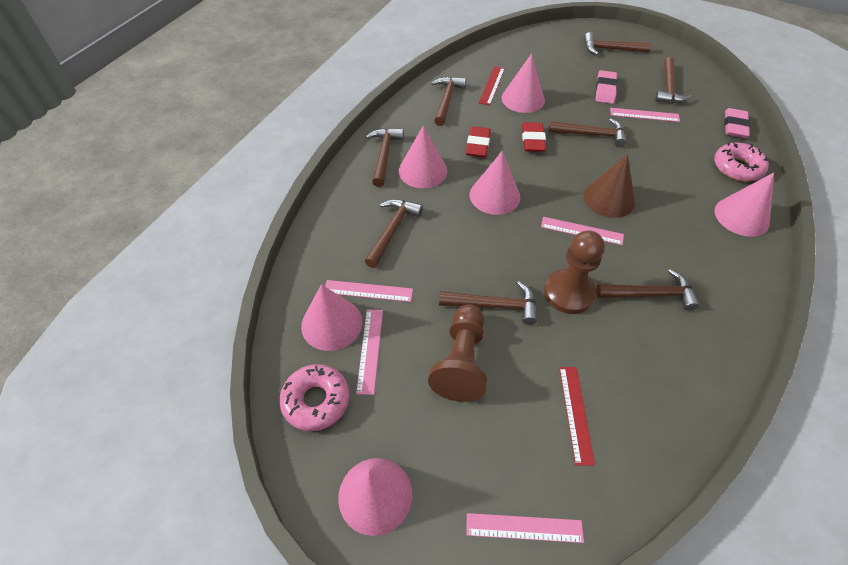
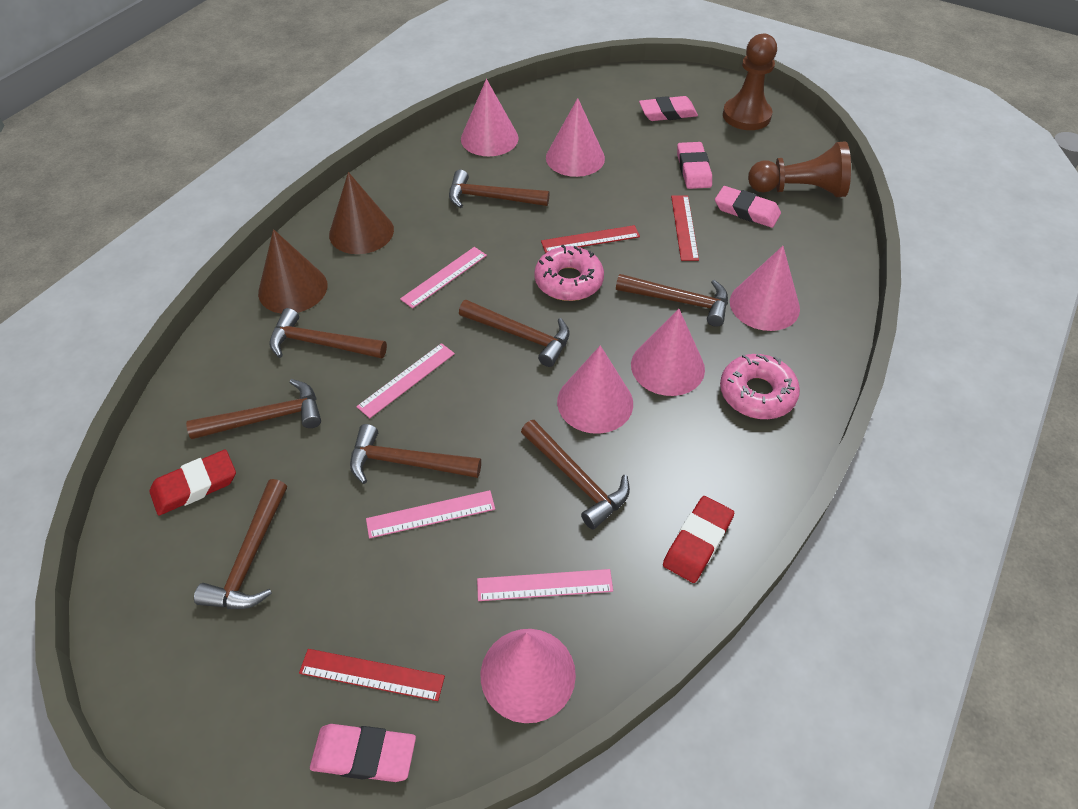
brown cone: [583,154,635,218] = 1 -> [258,229,328,314] [329,172,394,254] = 2
pink eraser: [596,70,618,104] [724,108,750,138] = 2 -> [310,724,416,782] [639,96,698,121] [677,142,712,189] [715,186,781,228] = 4
pink ruler: [325,280,413,302] [356,309,383,395] [467,513,584,543] [541,217,624,245] [610,108,680,122] = 5 -> [356,343,455,418] [366,490,495,538] [400,247,487,309] [477,569,613,601] = 4
red ruler: [479,66,505,105] [559,367,595,466] = 2 -> [299,649,445,701] [541,225,640,253] [671,196,699,261] = 3

